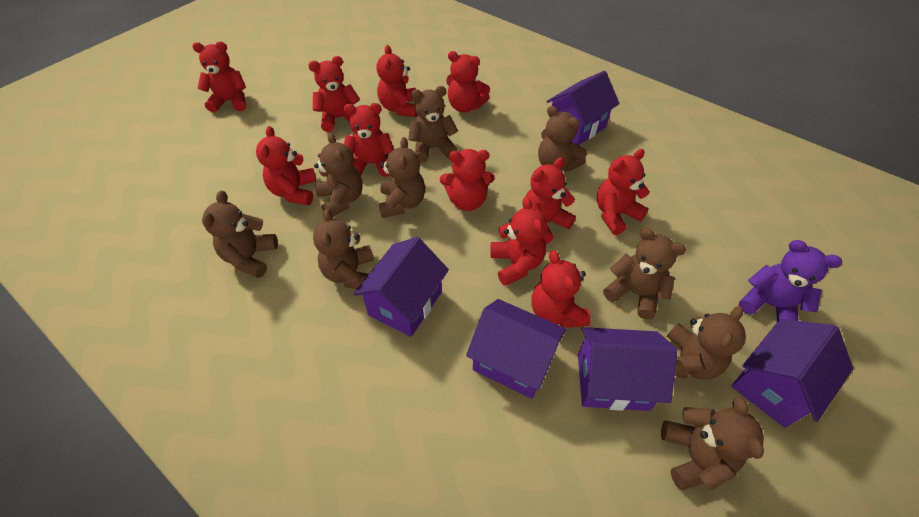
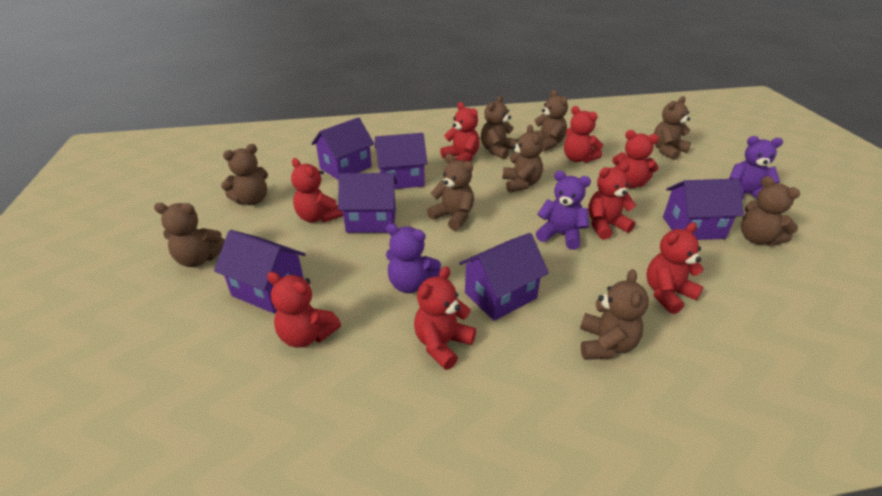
purple house: [354,237,449,337] [466,299,566,399] [546,71,620,145] [578,327,677,411] [732,319,853,428] = 5 -> [214,230,306,313] [311,117,374,180] [338,173,397,233] [375,133,428,189] [459,233,549,321] [663,178,744,240] = 6
purple teddy bear: [738,240,842,322] = 1 -> [386,223,441,293] [536,171,591,250] [729,136,783,200] = 3
red teddy bear: [192,41,246,113] [256,126,316,205] [308,56,360,132] [344,103,394,177] [376,45,417,117] [440,149,495,211] [446,51,490,113] [490,197,547,286] [525,157,576,244] [532,250,591,328] [597,149,650,235] = 11 -> [267,272,341,348] [291,158,343,223] [414,266,476,370] [440,102,480,162] [564,106,603,163] [588,163,636,240] [612,130,659,188] [646,222,704,314] = 8

